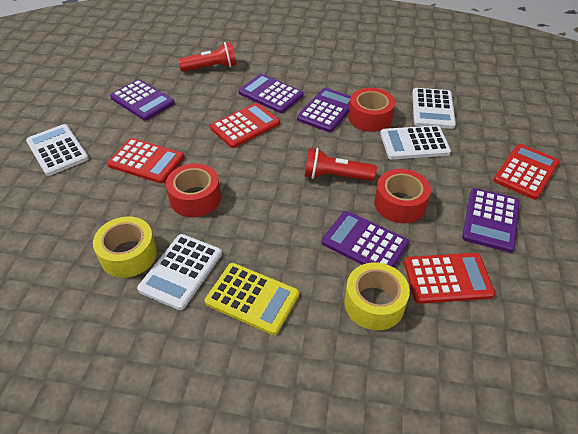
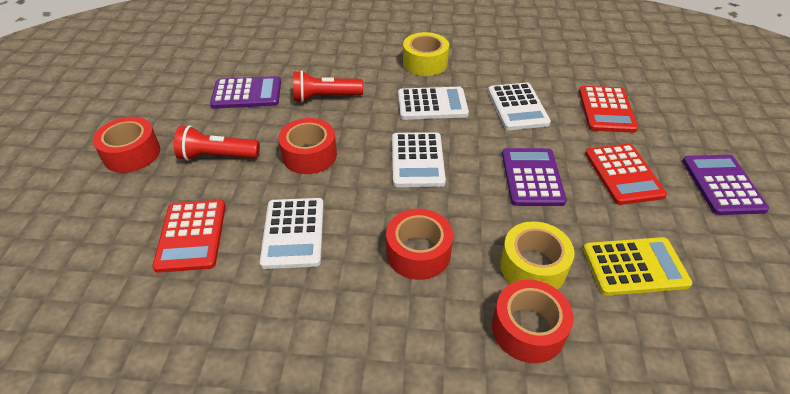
purple calculator: [110,79,175,121] [238,74,304,113] [297,88,351,132] [322,211,409,267] [462,188,520,253] = 5 -> [210,76,281,109] [502,148,567,206] [682,155,769,215] = 3
red calculator: [107,138,184,183] [210,103,280,148] [404,253,495,304] [493,144,560,200] = 4 -> [152,200,226,273] [579,86,638,133] [585,144,667,205] = 3
red tape: [166,163,221,217] [349,88,395,132] [374,169,431,223] = 3 -> [93,117,160,173] [278,118,337,174] [386,209,453,280] [492,280,574,363] = 4

